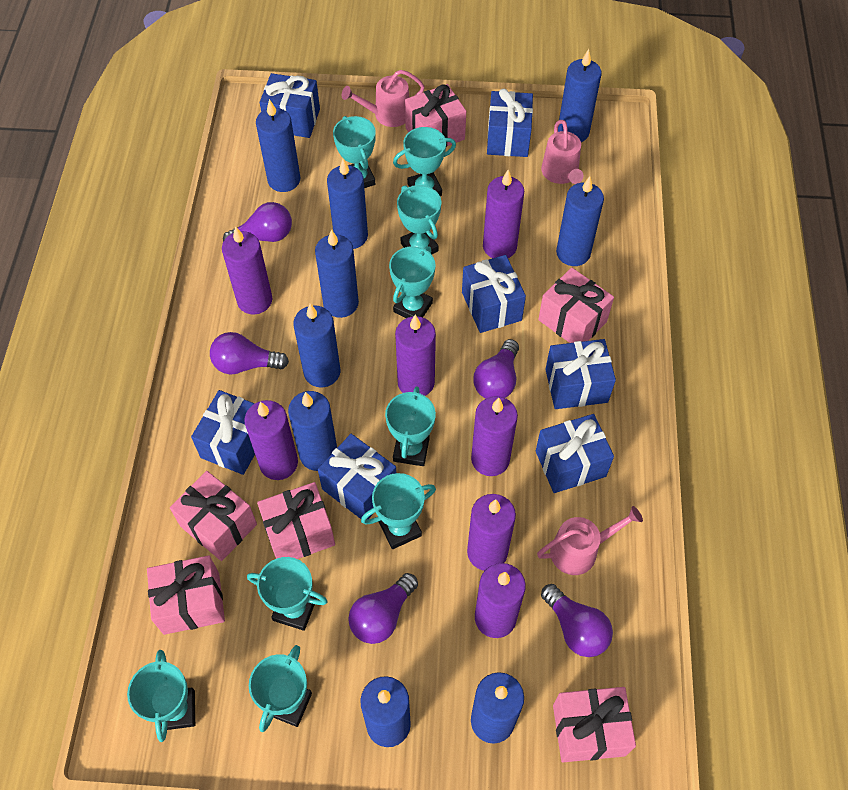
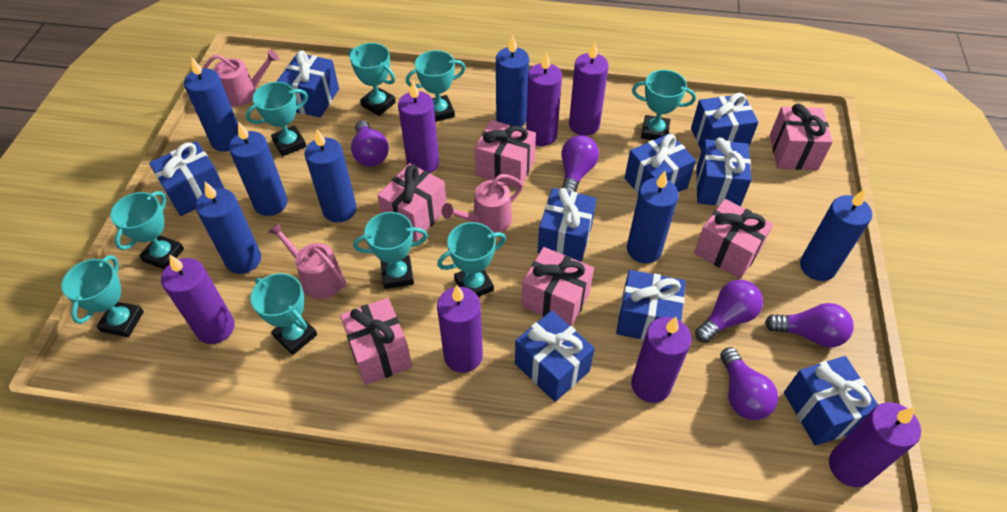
blue candle: [256,99,300,192] [288,391,337,471] [293,303,341,388] [315,229,359,318] [327,158,368,249] [360,676,411,747] [471,672,524,744] [556,176,604,266] [558,49,602,142] = 9 -> [184,57,238,152] [196,182,261,274] [229,122,288,216] [305,129,357,223] [496,35,529,127] [627,171,679,263] [800,189,872,281] = 7
blue gift: [191,390,255,475] [260,73,320,138] [318,434,396,519] [462,255,526,333] [487,88,533,157] [536,414,614,493] [545,339,616,409] = 7 -> [149,141,225,216] [277,51,339,118] [515,311,595,402] [538,188,596,262] [616,270,686,340] [625,133,696,194] [691,93,759,151] [696,138,751,206] [784,356,878,446] = 9

